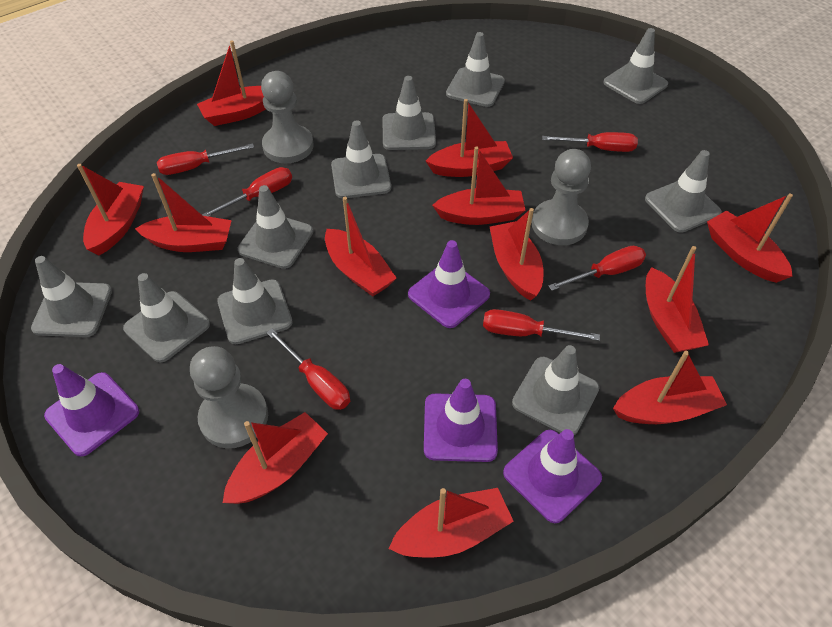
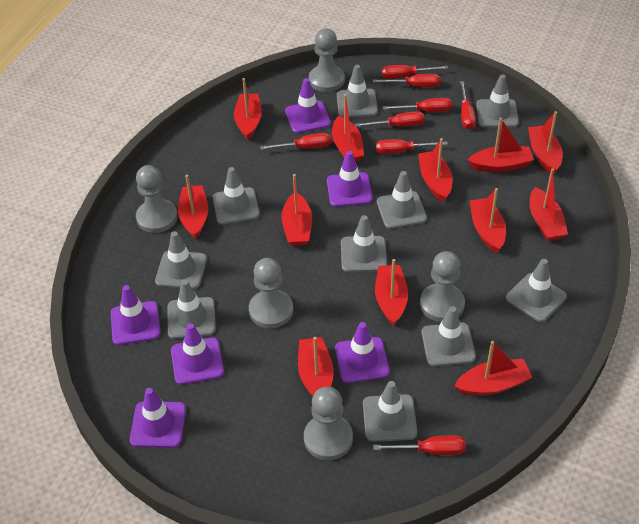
grey pawn: [190,346,268,448] [261,71,314,163] [532,149,591,245] = 3 -> [136,165,178,233] [249,258,293,328] [304,387,353,460] [309,28,345,92] [420,251,465,322] = 5
purple traffic cone: [44,364,139,457] [408,240,490,328] [424,379,498,462] [503,429,602,523] = 4 -> [111,285,161,345] [130,388,186,448] [171,323,224,385] [285,78,331,133] [327,151,373,207] [335,322,390,383] = 6
red screwdriver: [157,143,254,175] [202,167,292,217] [266,329,350,410] [483,309,600,341] [542,132,638,152] [548,246,646,291] = 6 -> [260,133,331,150] [355,111,425,127] [373,74,440,87] [373,435,466,455] [376,139,448,154] [382,65,448,79] [383,98,452,112] [460,81,476,130] = 8

